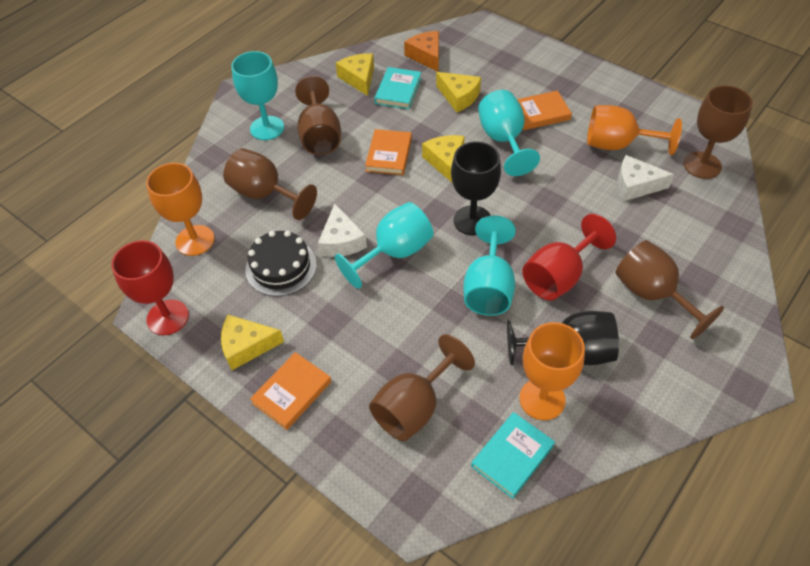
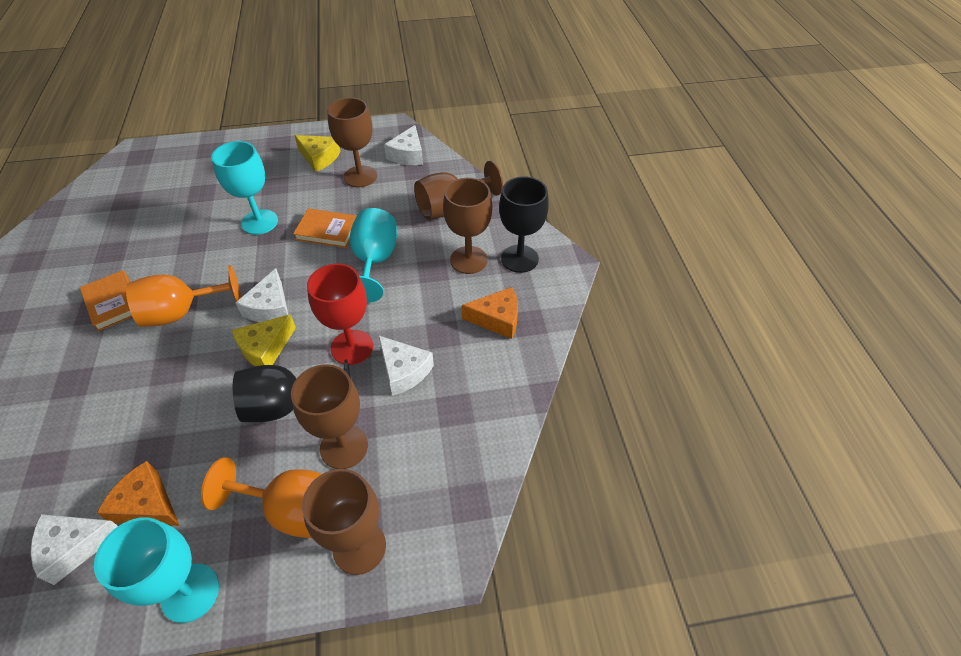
black cake: [245,230,317,296] = 1 -> none = 0
orange book: [250,352,331,430] [365,129,412,175] [517,91,572,130] = 3 -> [80,270,132,331] [293,208,357,248] = 2
orange cheese: [404,31,439,72] = 1 -> [97,461,179,526] [461,287,518,339] = 2
orange goblet: [146,163,215,256] [519,322,585,420] [587,105,682,155] = 3 -> [126,265,241,327] [201,457,321,538] = 2
red goblet: [111,240,189,335] [522,214,616,301] = 2 -> [307,264,373,365] = 1
turquoise book: [374,67,421,109] [471,412,555,499] = 2 -> none = 0
turquoise goblet: [231,51,284,140] [335,202,433,289] [464,215,516,316] [478,90,540,176] = 4 -> [94,517,219,623] [211,141,278,235] [350,208,397,303] = 3
white cheese: [318,204,367,257] [617,155,674,201] = 2 -> [31,514,118,585] [236,268,288,322] [378,335,434,396] [384,125,423,165] = 4
yellow cheese: [221,315,284,370] [336,53,374,96] [422,135,465,182] [436,72,481,113] = 4 -> [232,314,296,366] [294,135,341,172] = 2

